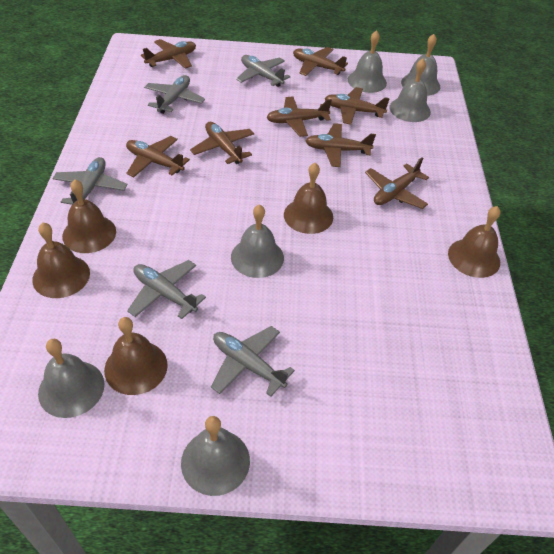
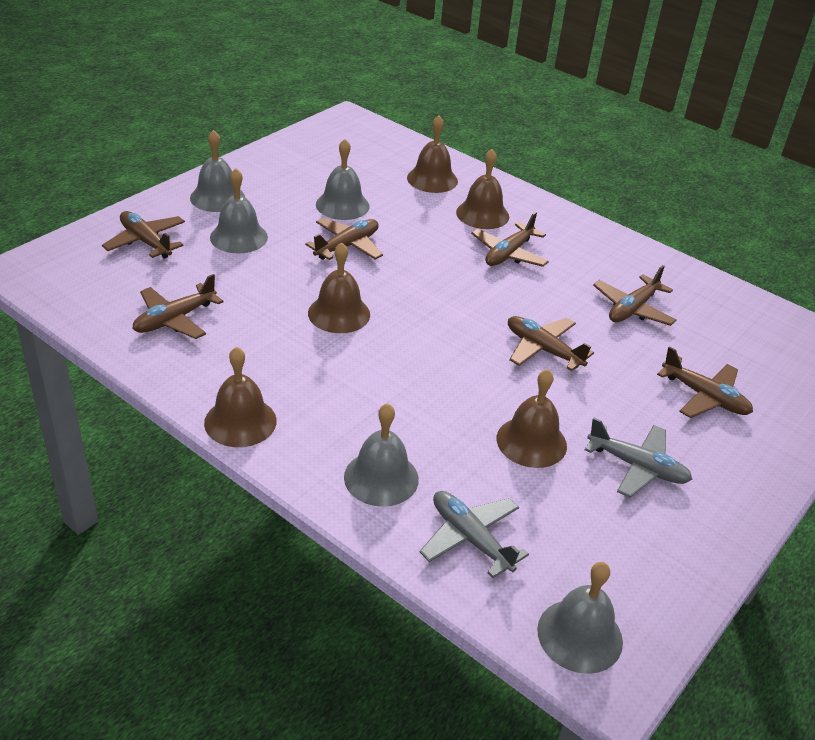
brown plane: [126,136,190,177] [141,39,196,69] [190,122,254,164] [266,97,332,137] [293,47,348,76] [305,123,376,167] [325,87,390,125] [365,157,429,209] = 8 -> [102,211,185,259] [133,274,223,339] [305,218,383,260] [471,211,549,267] [508,316,594,371] [593,265,676,326] [657,346,753,418] = 7
grey bell: [38,339,104,418] [181,416,250,496] [231,204,284,278] [348,30,387,93] [389,59,431,122] [401,34,440,96] = 6 -> [190,130,245,212] [210,168,268,253] [316,139,370,220] [344,403,419,507] [537,562,623,674] = 5
grey plane: [52,157,128,205] [127,260,206,319] [144,75,205,114] [211,326,295,397] [236,55,291,87] = 5 -> [420,491,529,578] [585,418,692,498] = 2

